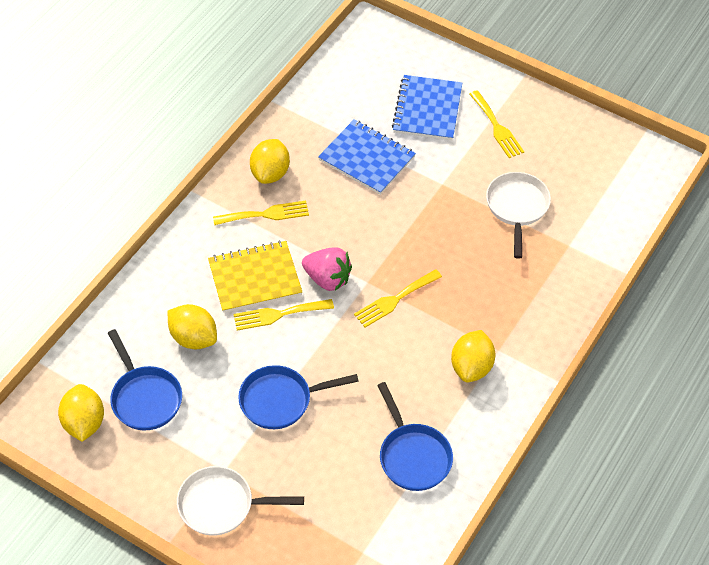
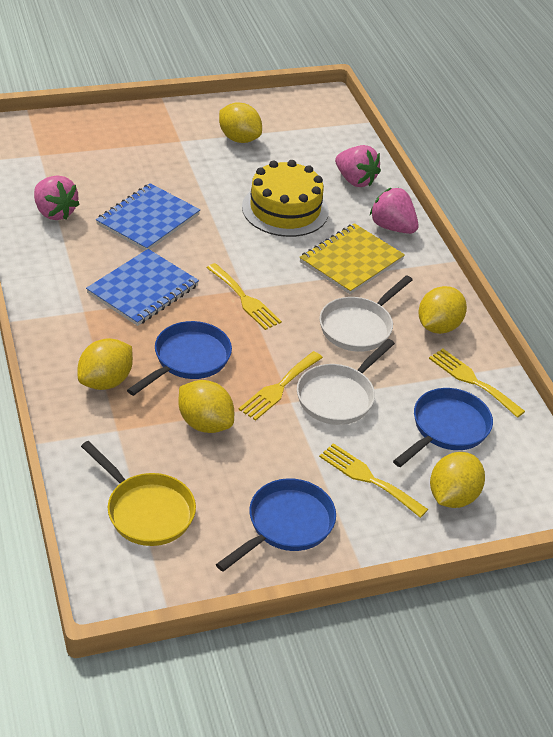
pink strawberry: [302,247,352,291] = 1 -> [34,175,79,220] [335,145,381,187] [370,188,418,234] = 3
yellow cake: none = 0 -> [242,160,329,237] = 1
yellow lemon: [58,384,104,442] [168,304,217,350] [250,139,290,184] [451,330,495,382] = 4 -> [78,338,133,390] [178,380,234,433] [219,102,262,143] [418,286,467,334] [430,452,485,508] = 5
yellow pan: none = 0 -> [81,441,196,546] = 1

